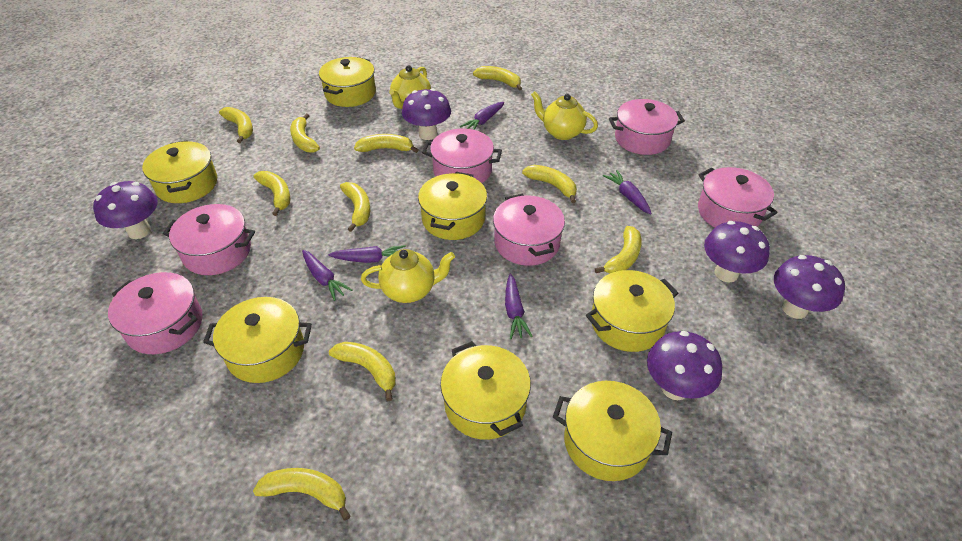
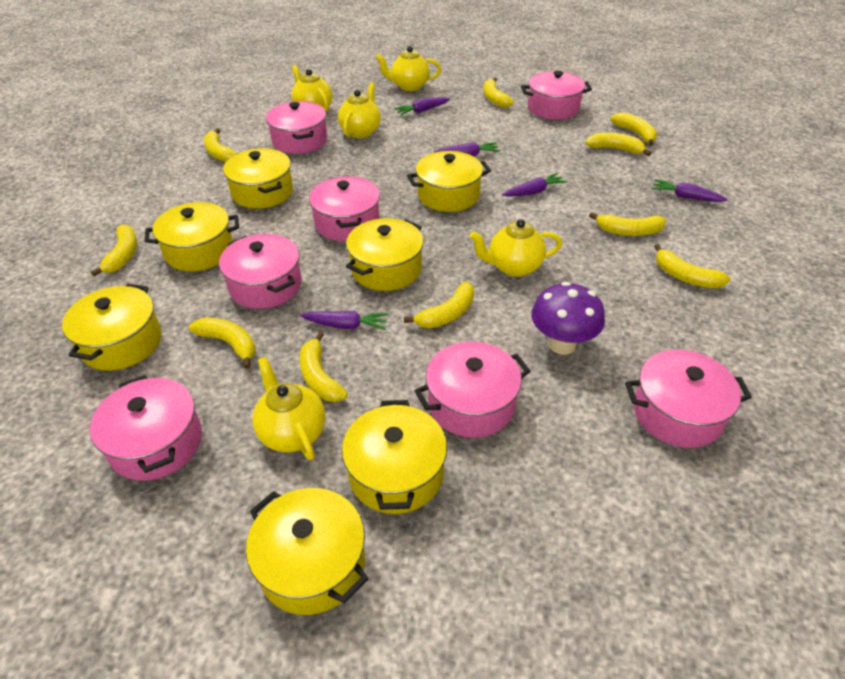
pink pot: [108,272,203,354] [163,204,255,275] [422,128,502,183] [493,194,565,266] [609,99,685,155] [698,167,777,227] = 6 -> [90,375,202,481] [219,234,302,309] [266,101,327,154] [309,176,380,241] [415,341,530,438] [521,71,592,120] [625,350,752,448] = 7
purple mushroom: [93,181,158,239] [402,88,451,140] [647,331,722,400] [704,221,770,282] [774,255,845,319] = 5 -> [531,282,605,355] = 1
yellow teapot: [361,249,455,303] [389,65,431,109] [531,91,598,140] = 3 -> [252,357,325,460] [291,65,333,112] [338,83,381,138] [375,46,441,91] [470,219,562,277] = 5

